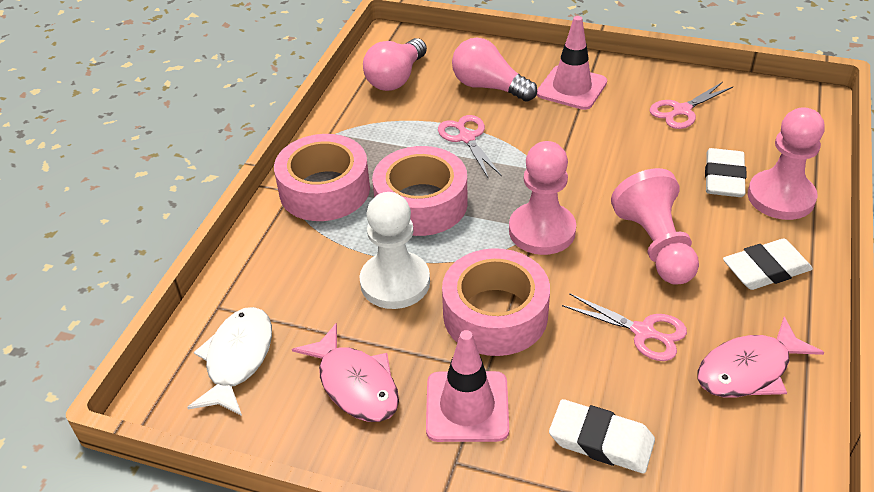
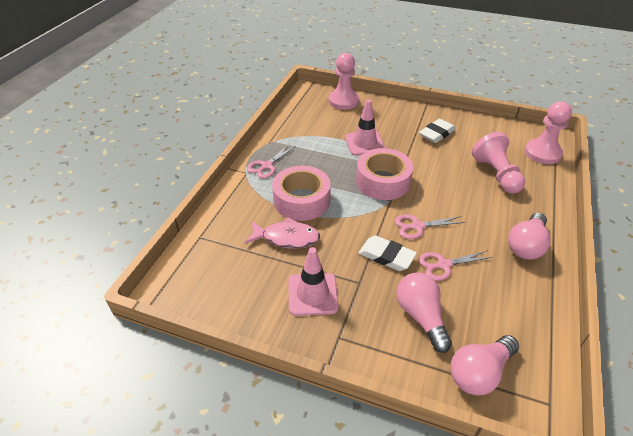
pink fish: [292,323,399,422] [698,317,824,398] = 2 -> [245,217,320,249] = 1
pink light bulb: [363,38,427,91] [452,38,537,102] = 2 -> [396,272,452,353] [451,335,519,396] [508,213,551,260] = 3
pink tape: [274,134,370,221] [372,146,468,236] [442,248,550,356] = 3 -> [272,166,331,221] [356,148,413,200] = 2
white eraser: [549,399,655,473] [705,148,747,197] [723,239,813,290] = 3 -> [358,235,417,271] [419,119,456,143] = 2
white fish: [187,307,272,416] = 1 -> none = 0
white pawn: [359,192,430,309] = 1 -> none = 0

